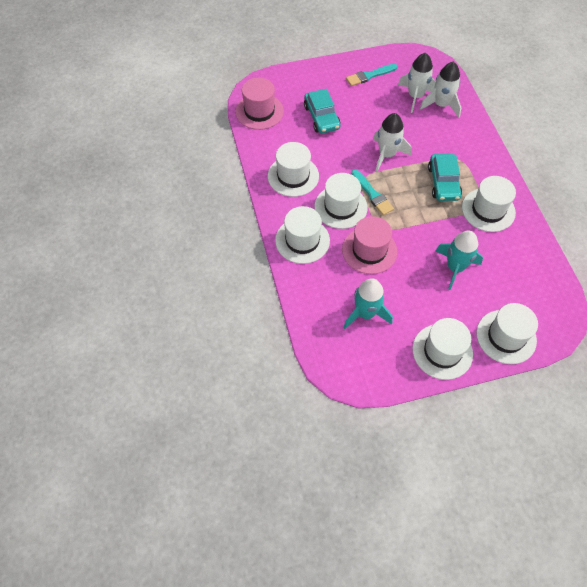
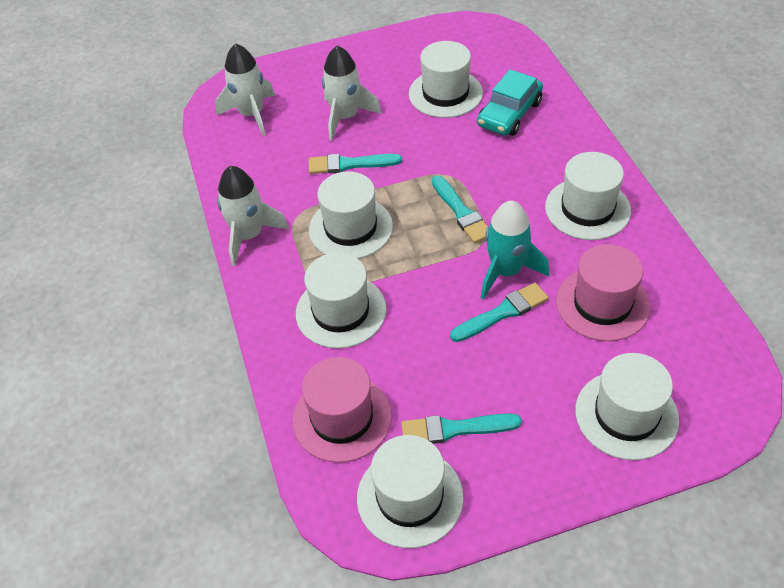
turquoise brush: [346,64,397,86] [351,169,394,215] = 2 -> [309,154,402,174] [401,413,522,444] [432,176,488,243] [450,283,549,342] = 4
turquoise car: [304,89,341,134] [428,154,462,201] = 2 -> [477,69,543,136] = 1
turquoise rocket: [343,278,393,329] [436,230,483,290] = 2 -> [481,201,549,300] = 1

